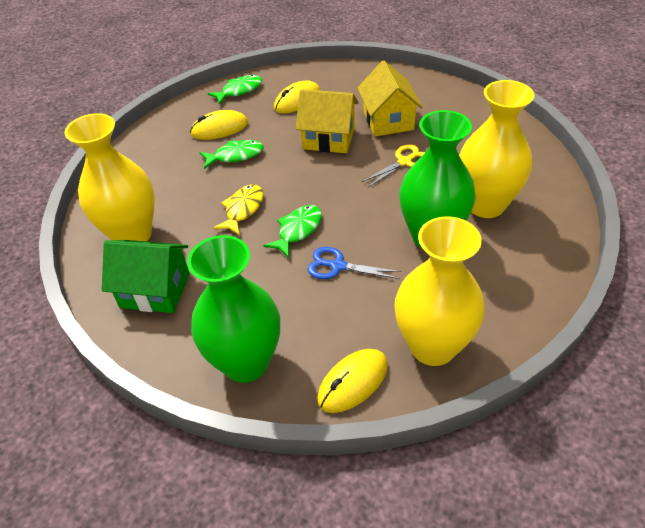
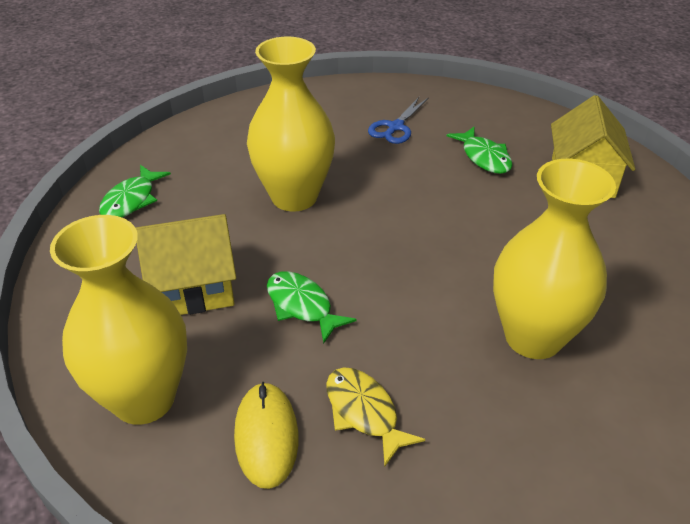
green house: [102,240,189,313] = 1 -> none = 0
green vase: [187,235,280,383] [399,110,476,248] = 2 -> none = 0
yellow mouse: [190,110,248,140] [274,80,320,113] [317,349,388,413] = 3 -> [234,382,298,489] = 1
yellow scissors: [361,144,425,187] = 1 -> none = 0

